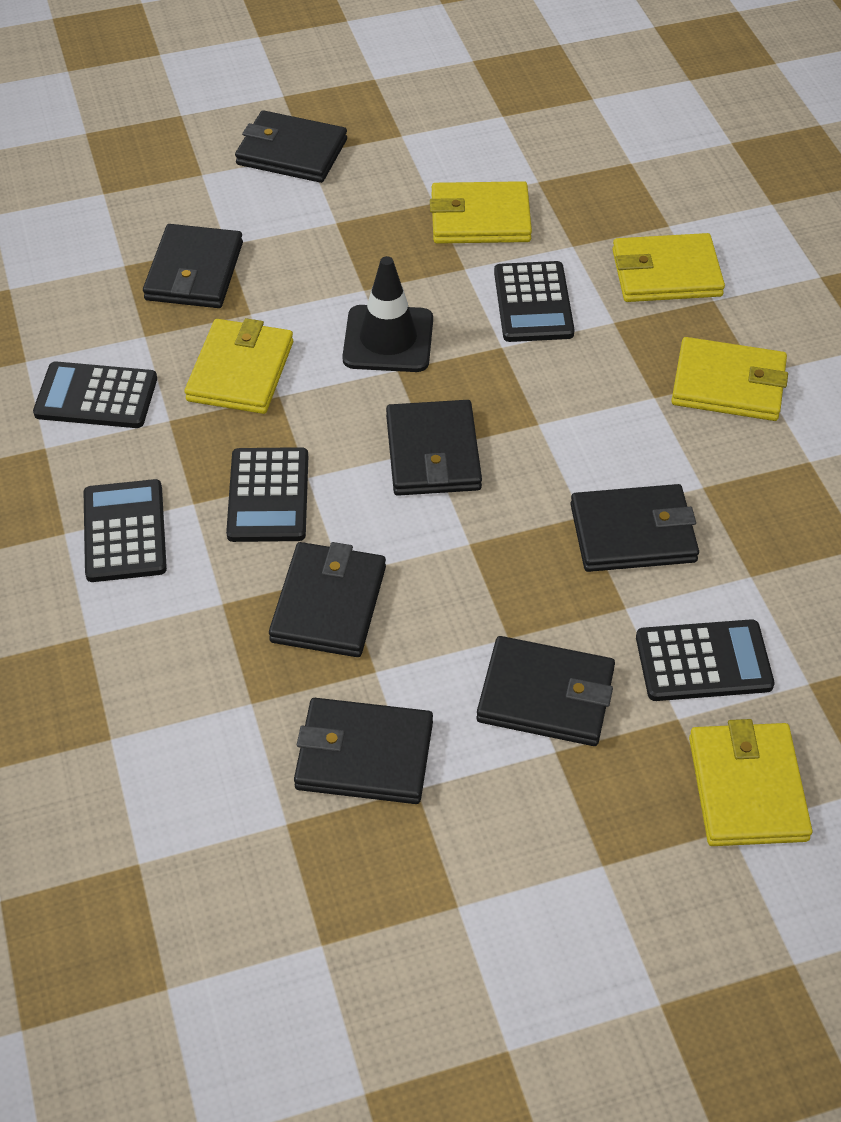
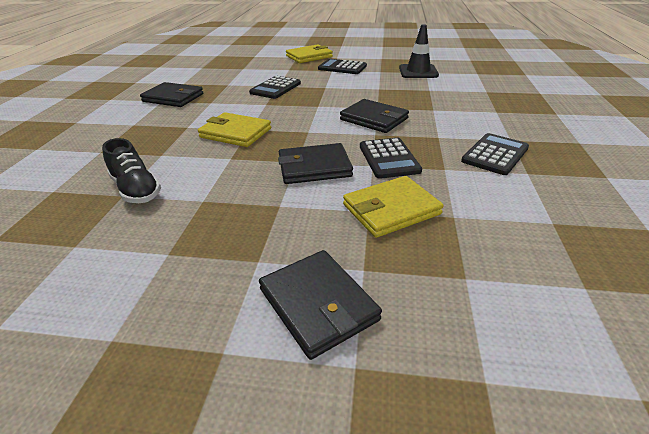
black calculator: [33,362,157,428] [84,479,167,582] [226,447,308,542] [494,261,575,342] [636,619,775,701] = 5 -> [249,76,301,99] [318,59,367,74] [360,138,422,179] [461,133,529,175] = 4
black shoe: none = 0 -> [102,138,161,203] = 1
black wallet: [143,224,243,308] [235,110,347,183] [269,542,386,657] [294,698,433,804] [386,400,482,496] [476,636,615,746] [570,484,699,572] = 7 -> [140,82,203,107] [259,250,382,360] [278,143,353,184] [340,99,409,133] = 4
yellow wallet: [185,318,293,414] [430,181,532,244] [612,233,725,302] [671,337,788,421] [689,719,812,846] = 5 -> [198,112,271,147] [286,44,333,63] [343,176,444,238] = 3

